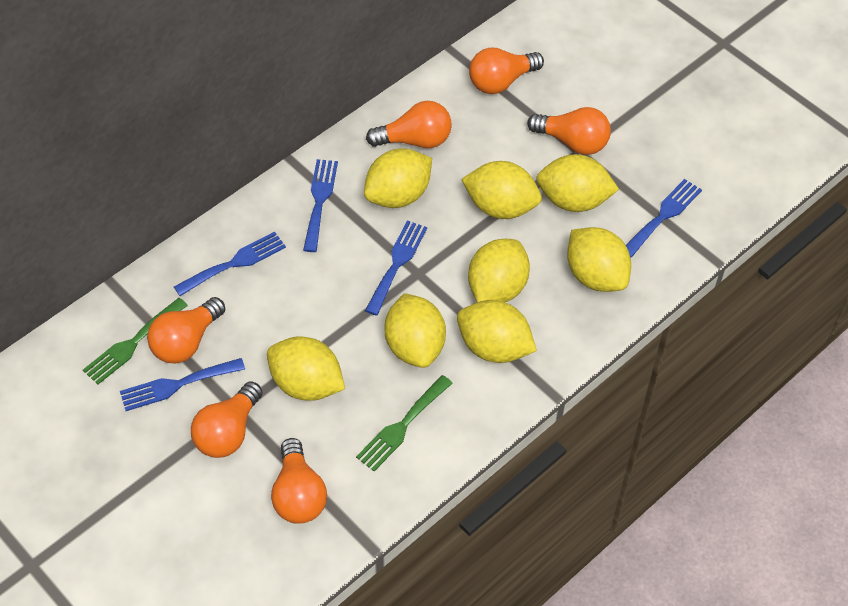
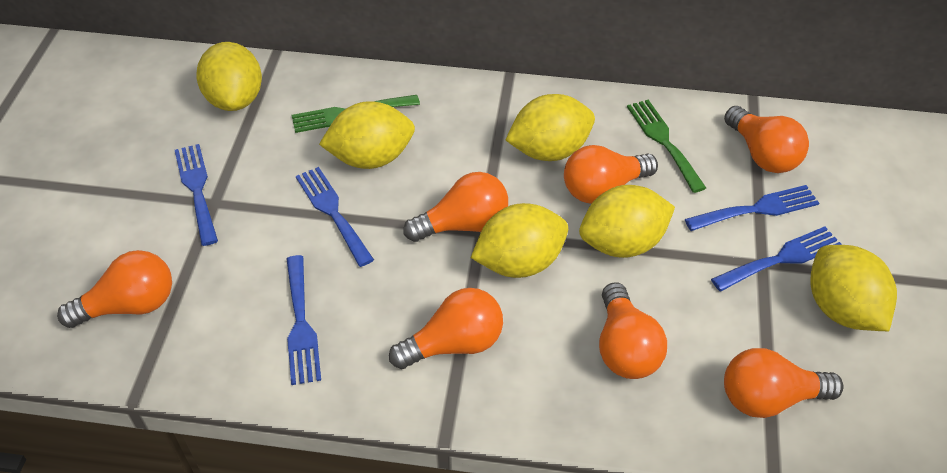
orange light bulb: [147,297,225,364] [191,381,263,458] [271,438,327,524] [366,101,452,148] [469,47,544,94] [527,107,611,155] = 6 -> [57,250,172,328] [389,288,503,369] [403,172,508,242] [564,145,658,204] [599,282,667,379] [724,106,809,173] [724,348,844,418] = 7
yellow lemon: [267,336,345,401] [364,148,432,208] [385,293,446,368] [457,300,537,363] [461,161,542,219] [468,239,530,303] [536,154,619,212] [567,227,631,292] = 8 -> [196,42,262,111] [319,101,415,169] [471,203,568,278] [506,94,595,161] [579,185,675,258] [810,245,897,331] = 6

